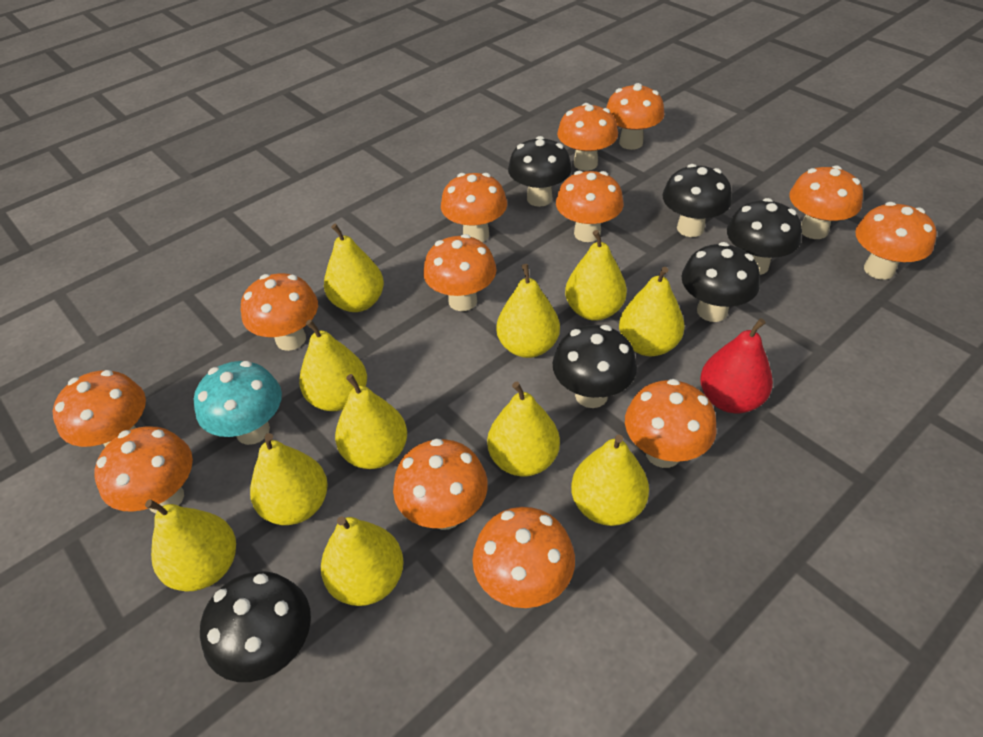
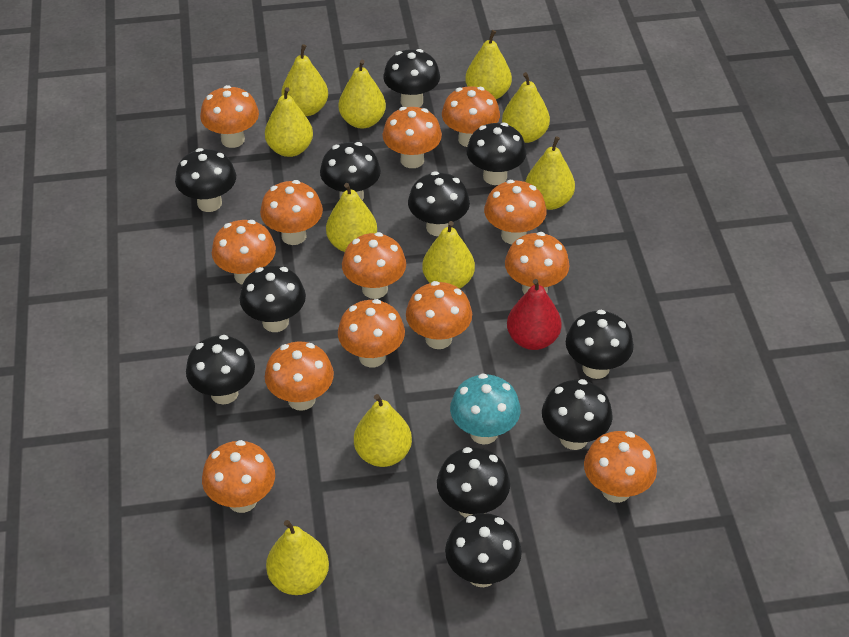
black mushroom: [200,571,311,682] [508,136,572,207] [553,325,637,408] [662,164,732,237] [681,242,760,322] [727,198,802,275] = 6 -> [175,148,236,212] [186,335,255,404] [240,265,306,332] [320,142,381,200] [383,49,440,107] [408,171,470,236] [437,447,510,518] [445,513,522,587] [467,123,526,185] [542,379,613,450] [566,310,634,379] = 11
yellow pear: [145,499,236,592] [250,433,328,525] [299,319,367,411] [321,516,404,606] [324,224,384,312] [335,374,407,469] [487,382,560,476] [497,264,560,358] [565,230,627,321] [571,435,649,526] [619,267,685,356] = 11 -> [265,87,313,157] [266,520,329,595] [281,44,328,116] [326,183,377,252] [339,60,386,129] [354,394,412,467] [422,221,475,289] [465,30,512,99] [502,72,550,143] [525,136,575,210] = 10

